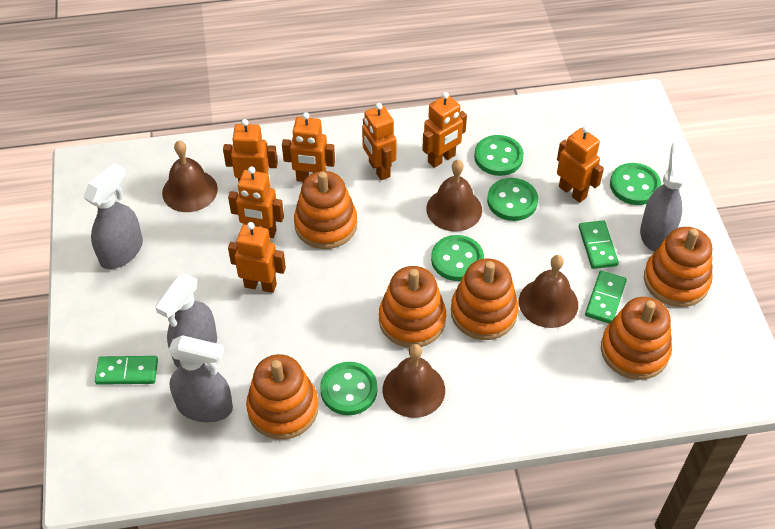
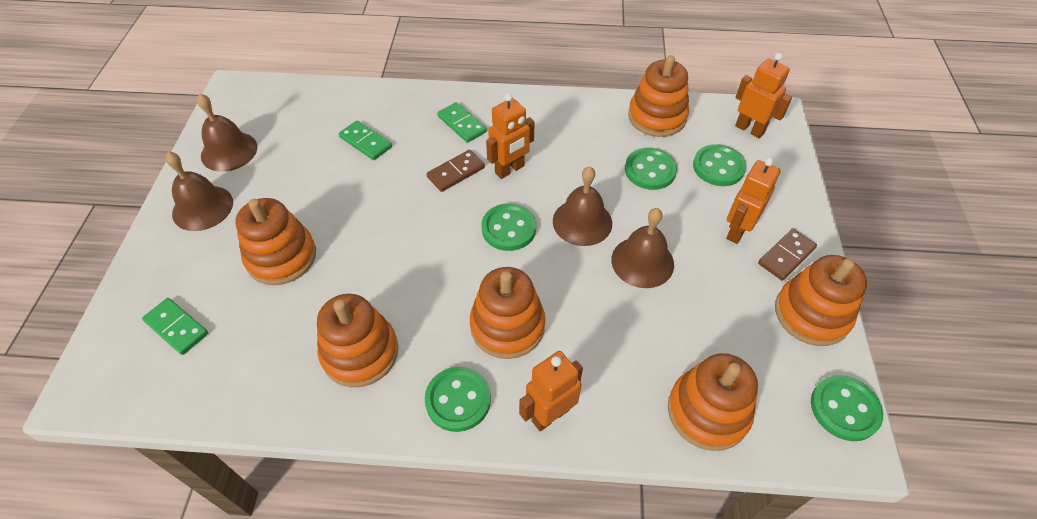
brown domino: none = 0 -> [426,150,485,192] [758,229,817,281] = 2
grey spray bottle: [84,163,143,269] [155,274,217,368] [168,335,233,422] [640,143,686,251] = 4 -> none = 0
orange robot: [223,119,278,182] [228,166,284,238] [228,222,286,293] [282,112,335,182] [362,103,397,180] [422,92,467,168] [557,126,604,203] = 7 -> [486,93,535,179] [519,351,583,431] [726,158,781,244] [735,53,792,139] = 4

